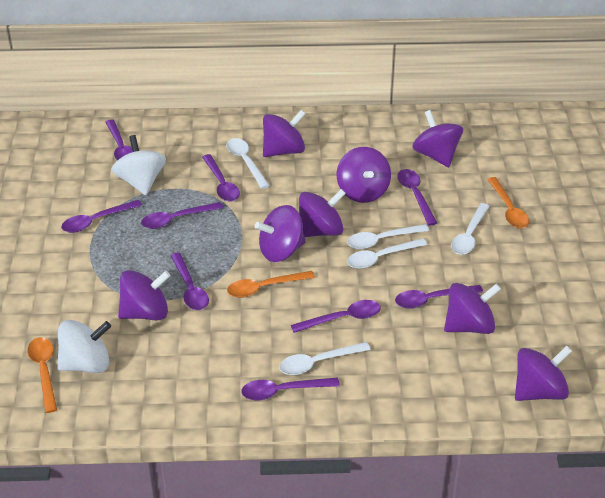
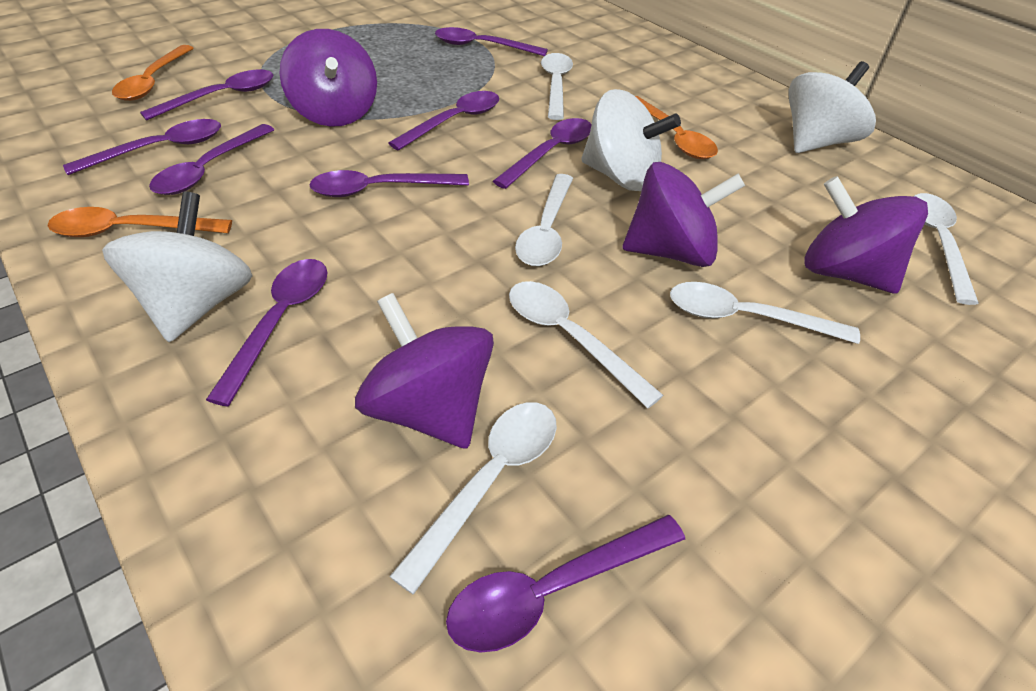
purple spinning top: [118,270,171,320] [255,205,306,262] [263,110,306,157] [299,189,346,237] [337,147,391,203] [412,110,463,167] [444,283,501,334] [515,346,572,401] = 8 -> [279,29,377,127] [355,293,494,449] [622,162,745,267] [805,176,928,294] = 4
white spinning top: [57,320,111,373] [111,135,166,195] = 2 -> [102,191,253,342] [581,89,681,191] [788,61,876,153] = 3
white spoon: [226,138,270,189] [279,342,371,375] [347,224,429,249] [347,238,427,269] [451,203,490,255] = 5 -> [389,402,557,595] [509,281,664,408] [515,174,573,266] [541,53,573,120] [670,282,860,344] [913,193,979,305] = 6

